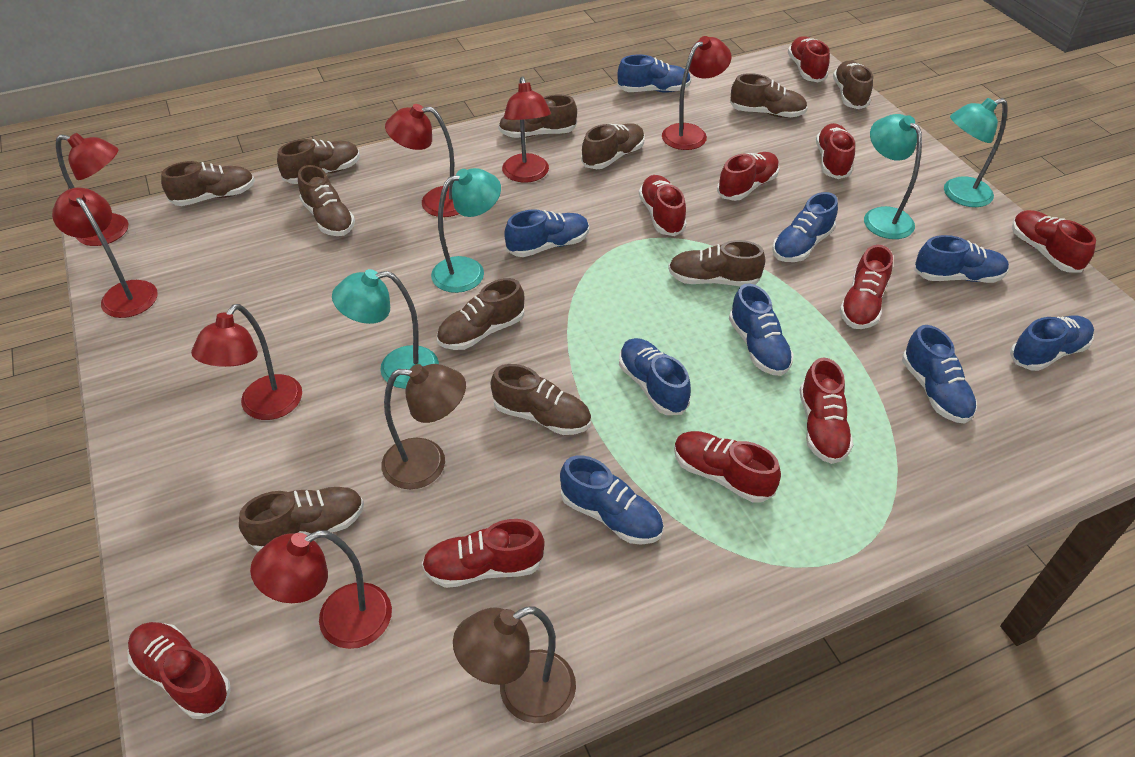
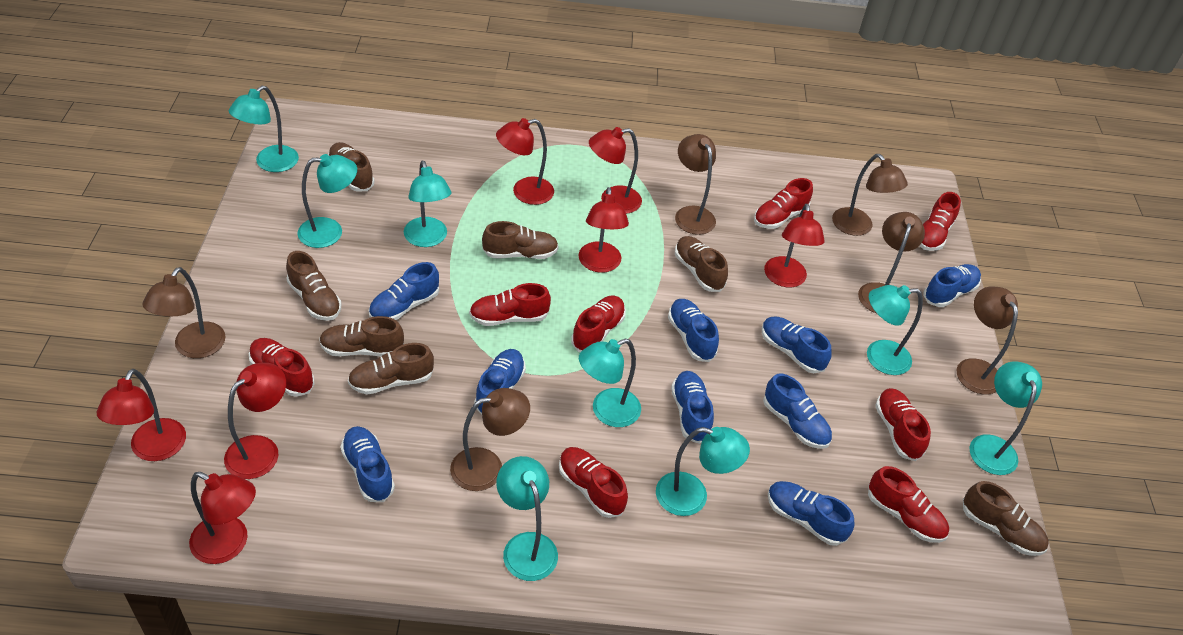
brown lamp: [381,364,466,489] [453,606,576,723] = 2 -> [142,267,226,358] [450,388,530,491] [675,134,716,235] [832,154,908,236] [858,212,925,313] [956,287,1018,395] = 6
brown shoe: [161,161,255,206] [239,487,364,551] [277,139,360,184] [298,165,355,236] [437,278,524,350] [491,364,591,435] [498,94,577,138] [581,123,645,169] [668,240,765,286] [730,73,808,118] [833,61,873,109] = 11 -> [286,251,341,321] [319,316,404,357] [328,142,375,191] [348,343,434,395] [482,221,559,259] [675,236,728,292] [963,481,1049,556] = 7
red shoe: [127,622,231,719] [422,519,545,588] [639,175,686,236] [674,431,781,503] [717,152,779,201] [788,36,830,82] [799,357,854,464] [816,123,855,179] [839,245,893,329] [1012,210,1096,273] = 10 -> [249,338,315,397] [469,283,551,326] [559,447,628,518] [571,295,626,352] [754,178,813,229] [868,466,949,543] [875,388,931,461] [920,192,961,251] = 8
turquoise lamp: [332,269,439,389] [431,168,501,293] [864,114,922,239] [944,98,1008,207] = 4 -> [229,86,299,172] [297,154,357,248] [404,161,452,247] [496,456,558,581] [579,339,641,427] [656,427,750,516] [867,285,923,375] [969,361,1042,475] = 8

